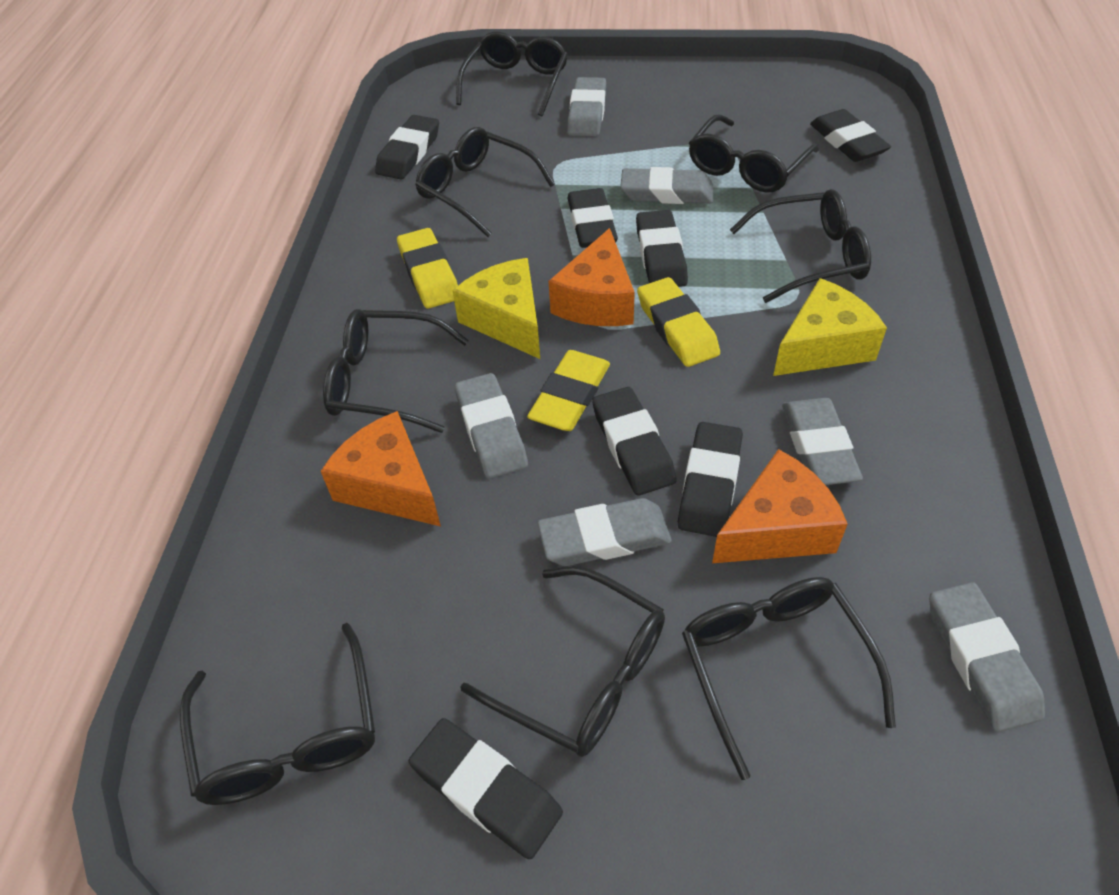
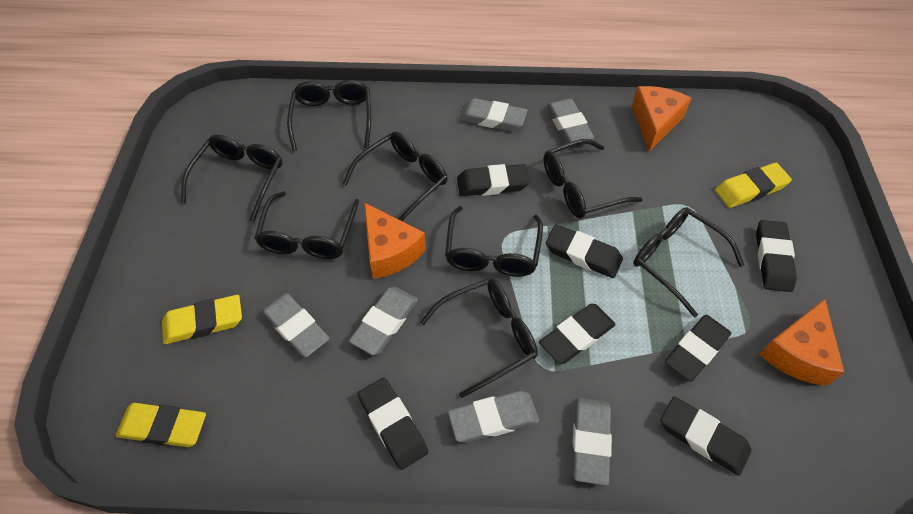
yellow cheese: [452,258,540,359] [773,278,887,376] = 2 -> none = 0

